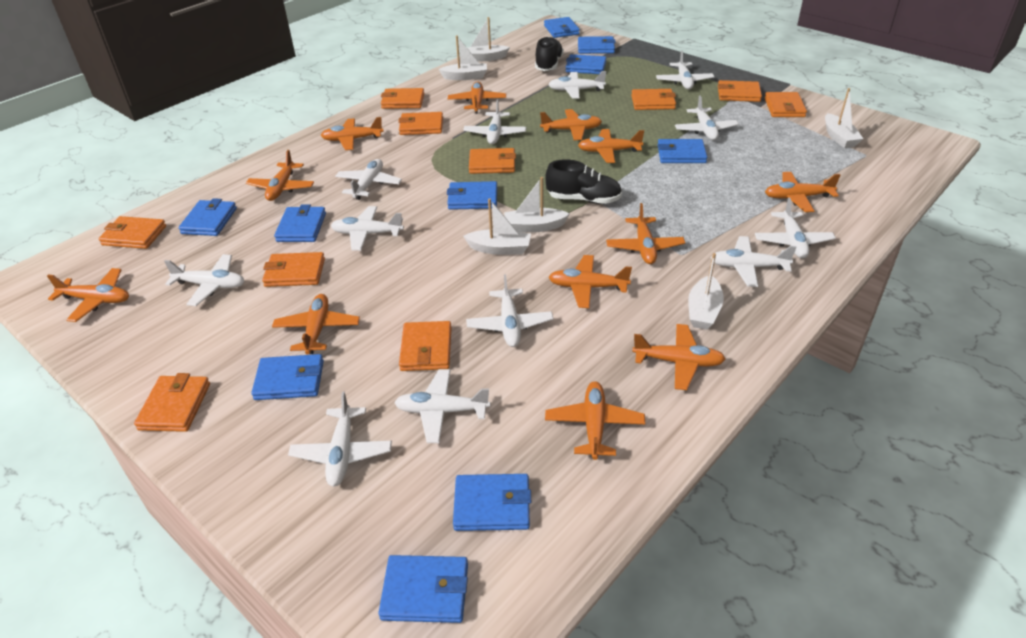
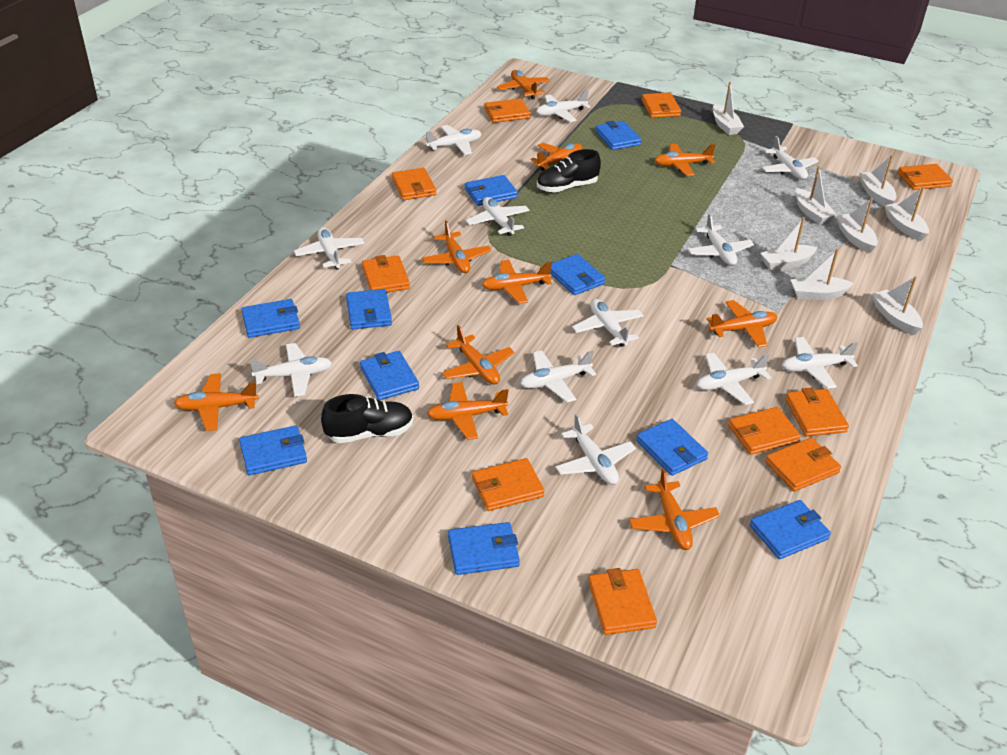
orange plane: [47,268,129,322] [246,150,314,201] [272,294,360,355] [321,117,384,150] [448,81,506,114] [540,109,602,140] [545,381,645,460] [549,255,632,308] [578,129,644,163] [606,203,685,264] [632,324,725,390] [765,172,840,212] = 12 -> [174,373,258,431] [422,220,491,273] [427,382,509,440] [442,325,515,385] [482,260,552,304] [497,70,550,100] [531,143,582,171] [629,468,720,550] [655,144,716,176] [706,300,777,348] = 10
white boat: [438,35,487,80] [463,198,531,255] [467,17,510,62] [504,177,570,232] [688,253,724,330] [825,88,863,148] = 6 -> [713,82,744,135] [760,217,818,271] [790,248,854,300] [795,166,837,225] [836,198,878,253] [859,155,896,207] [872,276,923,335] [885,187,929,241] = 8

